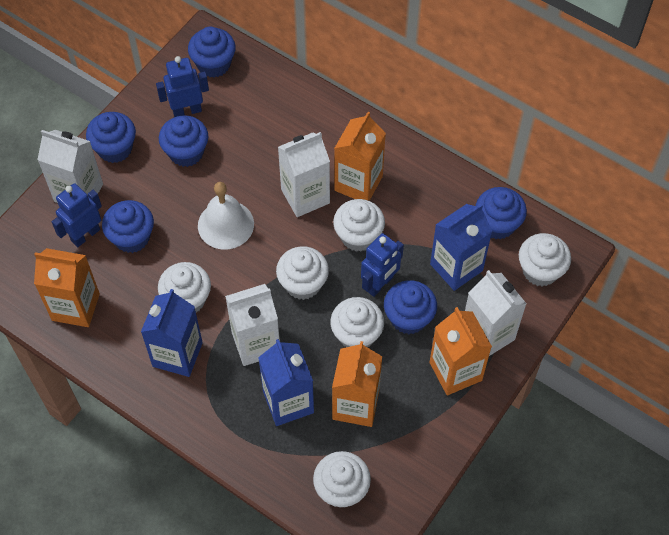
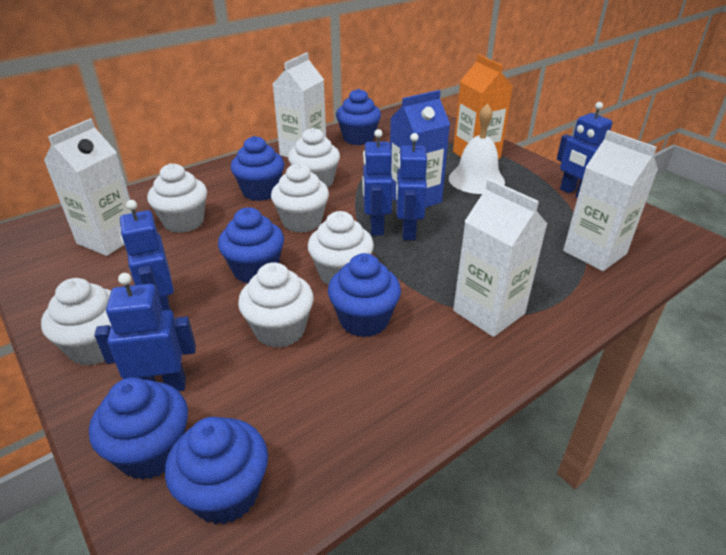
blue carton: [141,289,203,377] [258,339,314,426] [430,204,492,291] = 3 -> [390,90,450,208] = 1
blue robot: [52,183,102,247] [156,56,209,117] [361,233,404,297] = 3 -> [94,273,196,391] [120,200,174,311] [362,129,393,236] [396,133,427,240] [557,102,613,198] = 5
orange carton: [34,248,100,327] [332,341,382,427] [334,112,386,201] [430,307,492,395] = 4 -> [453,54,513,159] = 1

